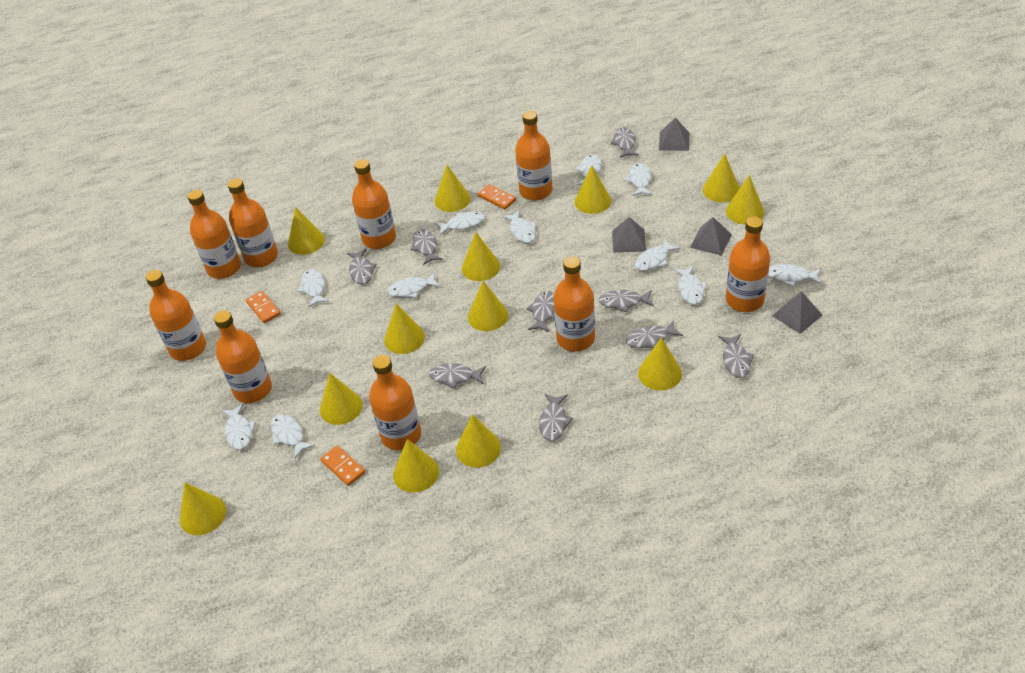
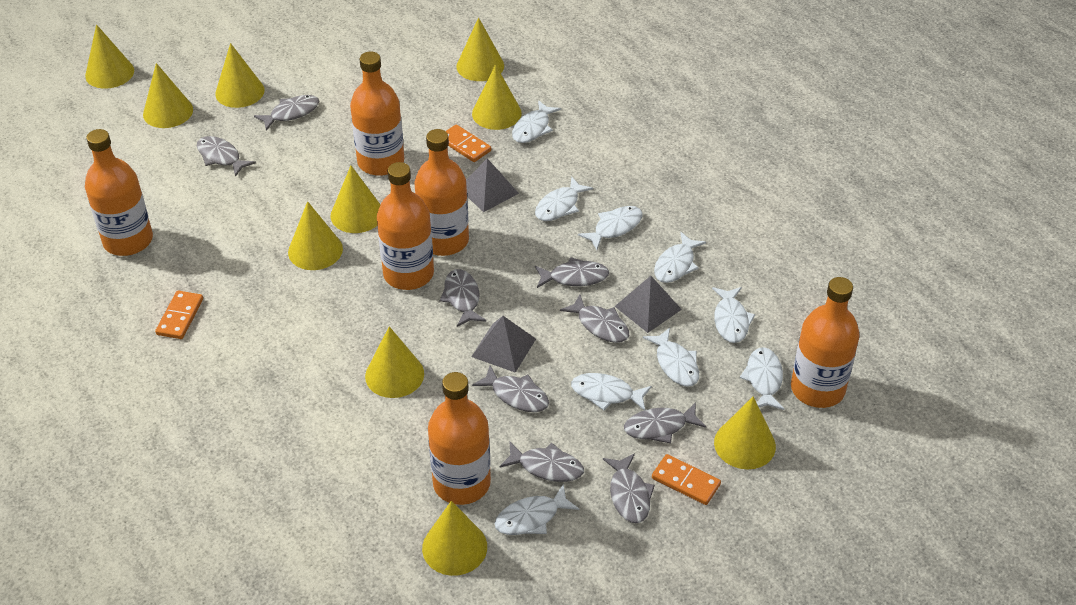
grey pyramid: [612,217,646,253] [659,117,689,151] [690,217,732,256] [772,291,823,334] = 4 -> [466,159,519,212] [471,316,536,373] [615,276,682,333] = 3
orange bottle: [145,270,206,361] [187,190,241,279] [214,310,272,403] [228,178,278,267] [352,159,396,249] [369,355,421,450] [515,111,552,201] [553,256,595,352] [726,216,770,312] = 9 -> [85,129,153,256] [350,51,404,176] [377,162,434,290] [414,129,469,256] [428,372,491,505] [791,277,860,408] = 6
white fish: [221,404,256,450] [271,414,315,458] [297,269,329,307] [387,273,440,298] [435,212,485,235] [502,210,536,243] [575,154,602,185] [625,163,652,196] [635,239,680,271] [673,266,707,305] [768,264,821,287] = 11 -> [495,484,579,535] [512,100,561,143] [535,176,593,221] [571,373,652,410] [578,206,642,250] [643,328,699,387] [654,232,706,283] [712,287,755,343] [740,347,784,410] = 9
yellow cone: [180,482,226,535] [288,207,325,255] [320,373,363,425] [384,303,425,354] [393,439,439,493] [435,165,470,212] [456,414,501,468] [462,232,500,281] [468,281,508,331] [575,166,612,214] [638,337,682,391] [702,153,740,202] [726,175,764,224] = 13 -> [85,24,134,89] [143,63,193,128] [215,43,264,108] [288,201,343,270] [330,166,380,233] [365,326,424,398] [422,501,487,576] [456,17,504,81] [472,64,522,130] [714,396,776,470] = 10

